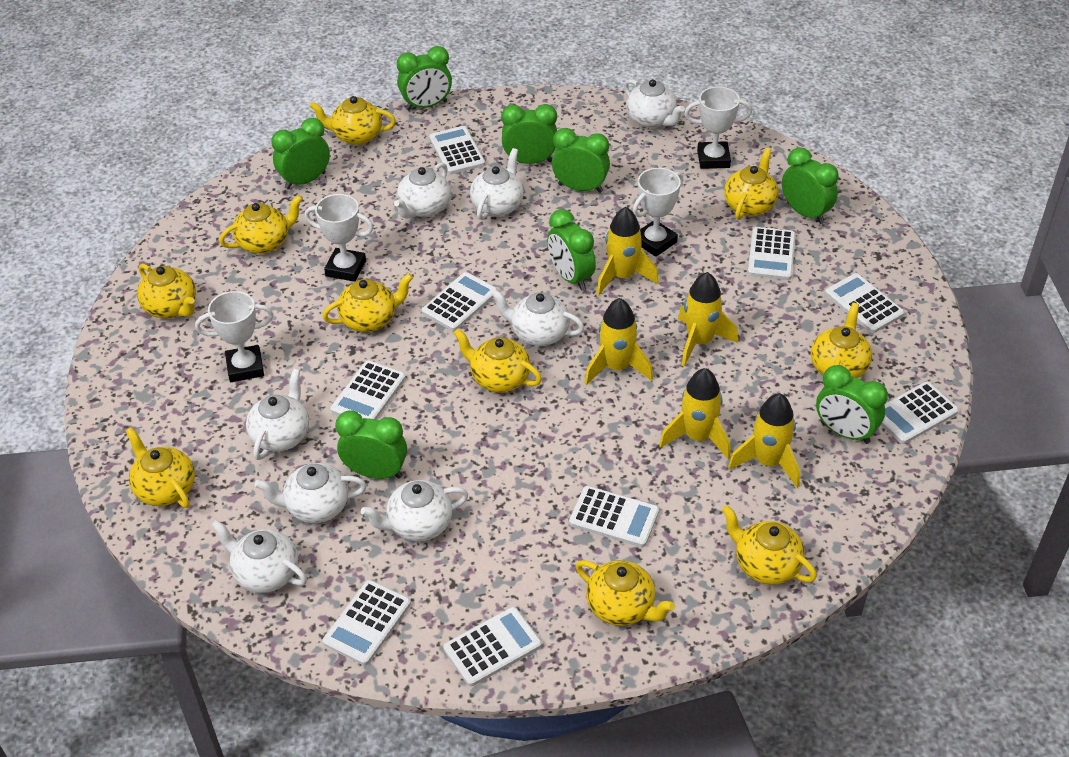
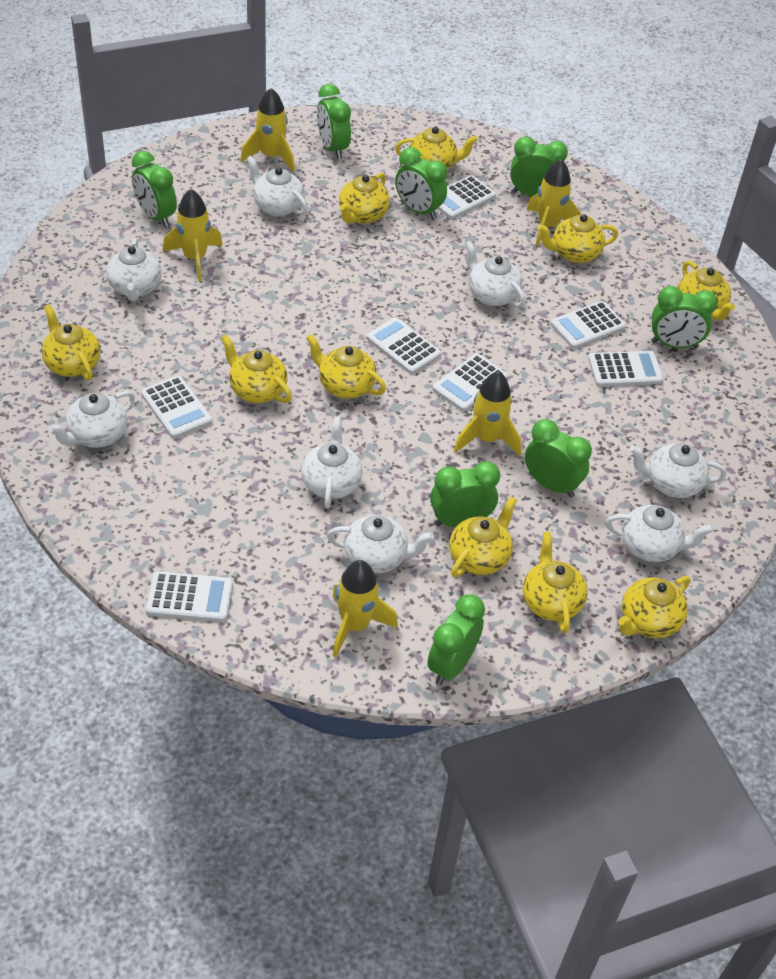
white calculator: [322,580,411,665] [330,360,406,420] [422,272,498,331] [429,126,485,174] [443,607,542,686] [569,486,659,547] [748,227,795,280] [825,273,904,333] [881,382,959,444] = 9 -> [141,376,212,438] [146,571,233,622] [366,317,441,374] [432,354,508,412] [437,175,496,219] [550,301,626,349] [588,351,663,387] = 7
white trophy: [195,291,273,382] [305,194,374,282] [632,168,683,257] [684,87,752,169] = 4 -> none = 0

